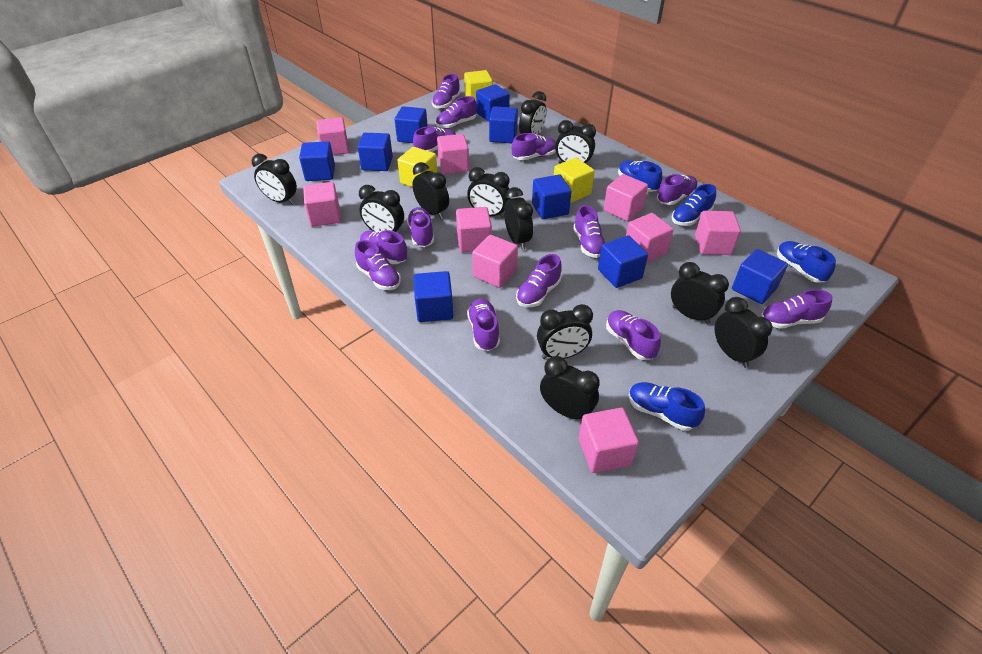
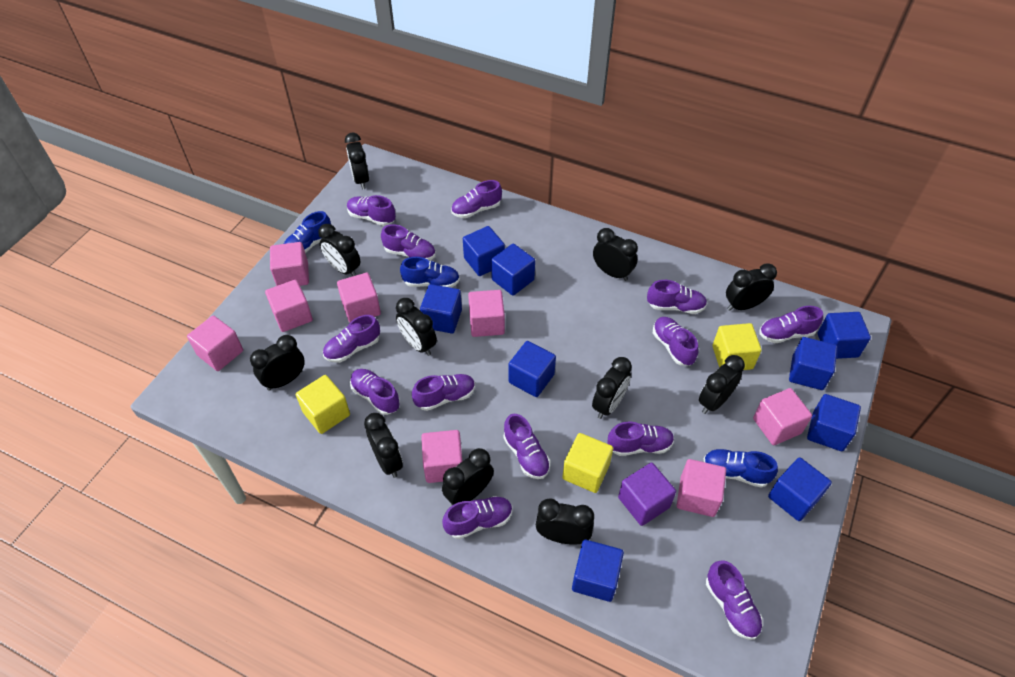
blue shoe: [618,160,662,192] [628,382,705,431] [672,184,716,226] [777,241,836,283] = 4 -> [284,211,331,253] [400,257,460,288] [704,449,778,488] = 3
pink cube: [303,182,341,227] [316,117,349,155] [437,134,469,174] [456,207,492,252] [472,235,518,288] [579,408,639,473] [604,174,648,221] [626,213,674,263] [695,211,741,255] = 9 -> [187,315,243,371] [265,280,313,332] [270,242,309,286] [337,273,381,323] [421,430,462,483] [468,290,505,337] [677,459,726,517] [753,388,812,445] = 8
purple cube: none = 0 -> [618,463,676,526] = 1

